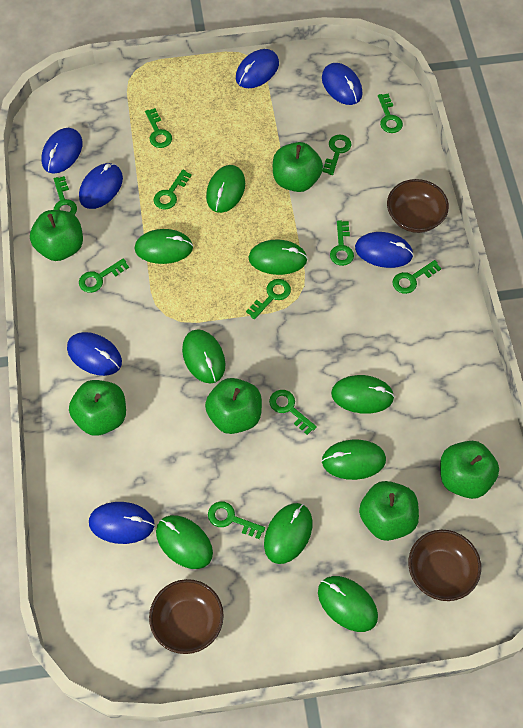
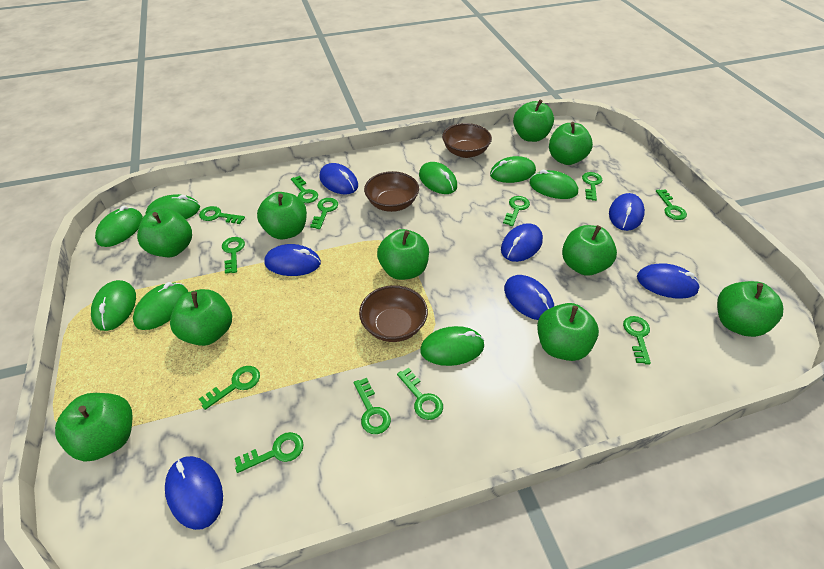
green apple: [30,210,83,261] [69,380,126,436] [205,378,262,434] [273,142,323,192] [359,481,419,541] [440,441,499,499] = 6 -> [55,393,133,461] [137,208,192,257] [170,289,232,346] [257,192,307,239] [377,229,429,280] [513,99,554,142] [537,303,599,361] [549,122,593,165] [562,225,617,276] [717,281,783,337] = 10
green key: [54,176,77,215] [79,258,129,293] [145,108,172,148] [154,169,192,209] [208,502,265,539] [246,279,291,319] [269,390,317,435] [322,135,351,175] [330,220,354,266] [378,93,403,133] [392,260,441,294] = 11 -> [199,206,245,224] [199,366,260,410] [222,237,245,274] [235,432,303,473] [291,176,318,203] [310,198,338,229] [354,378,391,434] [397,368,443,420] [503,196,530,226] [582,172,602,201] [623,316,651,365] [656,189,687,220] = 12
green mouse: [135,229,193,264] [156,515,213,569] [182,329,226,383] [206,165,245,213] [248,239,307,275] [264,503,312,564] [318,576,378,632] [322,440,386,480] [331,375,395,414] = 9 -> [91,280,136,331] [95,206,143,247] [133,282,188,330] [145,194,200,219] [419,162,457,194] [420,326,485,366] [490,156,536,183] [529,170,578,199] = 8

